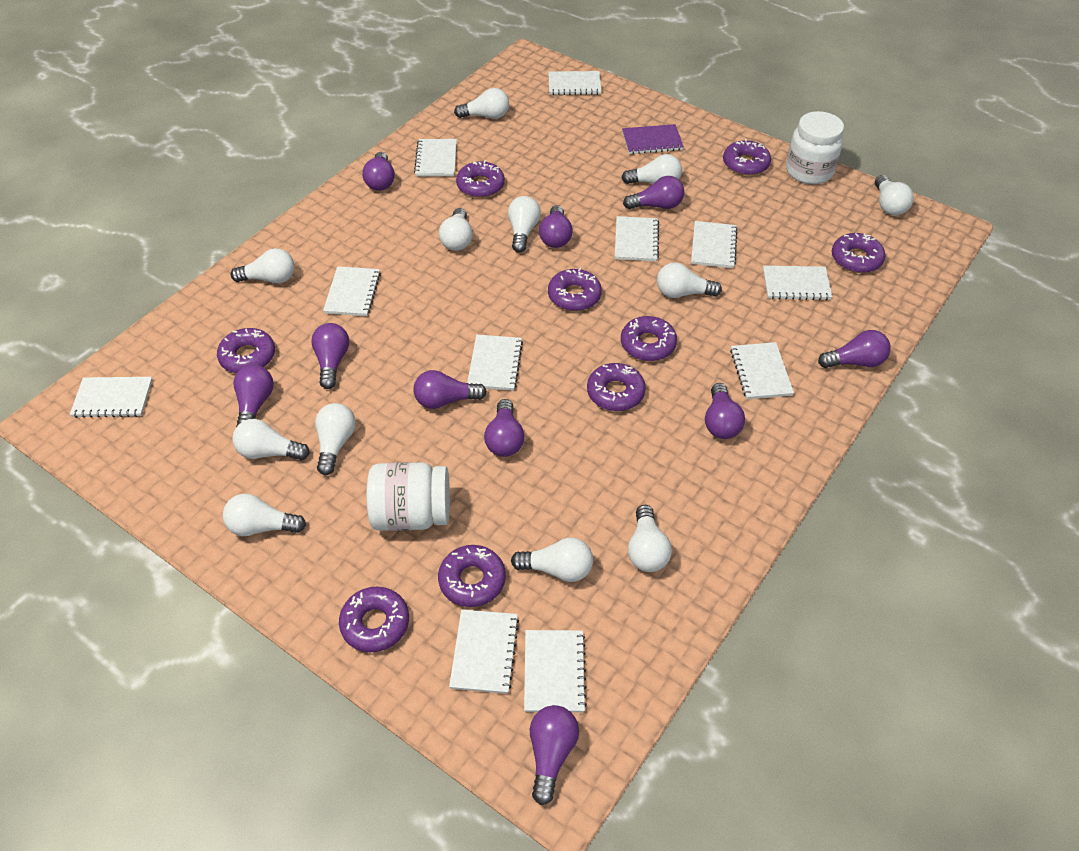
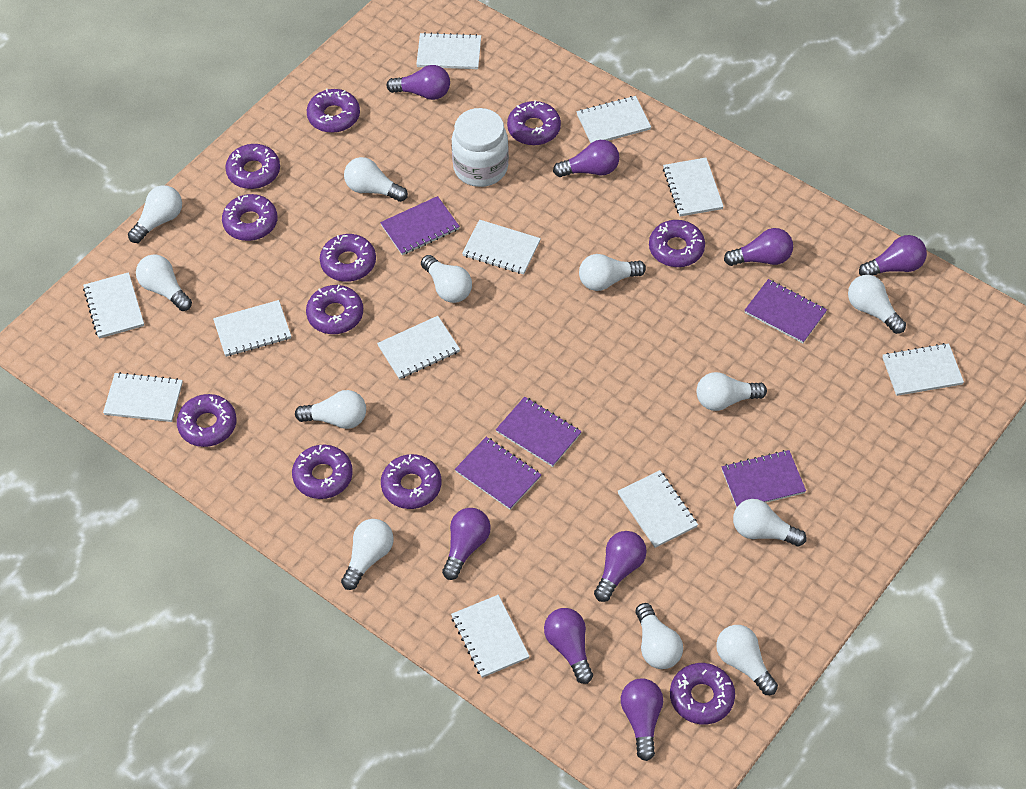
purple donut: [217,328,275,373] [339,586,409,652] [438,545,506,607] [456,160,505,198] [548,268,602,311] [587,363,646,411] [621,316,677,361] [723,139,771,176] [832,233,886,273] = 9 -> [177,394,237,447] [222,194,277,241] [225,144,280,189] [292,445,353,499] [306,285,363,334] [307,88,360,133] [320,234,376,282] [381,454,441,509] [507,100,561,145] [649,220,705,267] [670,663,735,724] = 11
purple light bulb: [233,365,274,427] [311,323,349,389] [362,152,395,191] [414,370,487,409] [484,399,524,457] [530,705,579,805] [539,205,573,248] [623,176,684,209] [705,383,745,439] [818,330,891,368] = 10 -> [386,65,450,100] [442,508,491,580] [544,608,593,684] [553,140,619,177] [594,531,647,602] [621,678,663,761] [724,228,793,266] [859,235,927,276] = 8
purple notebook: [622,124,684,154] = 1 -> [380,196,460,255] [455,437,541,510] [496,397,582,467] [722,450,806,507] [744,279,827,343] = 5
white jar: [366,462,450,531] [786,111,844,184] = 2 -> [452,108,509,187] = 1

